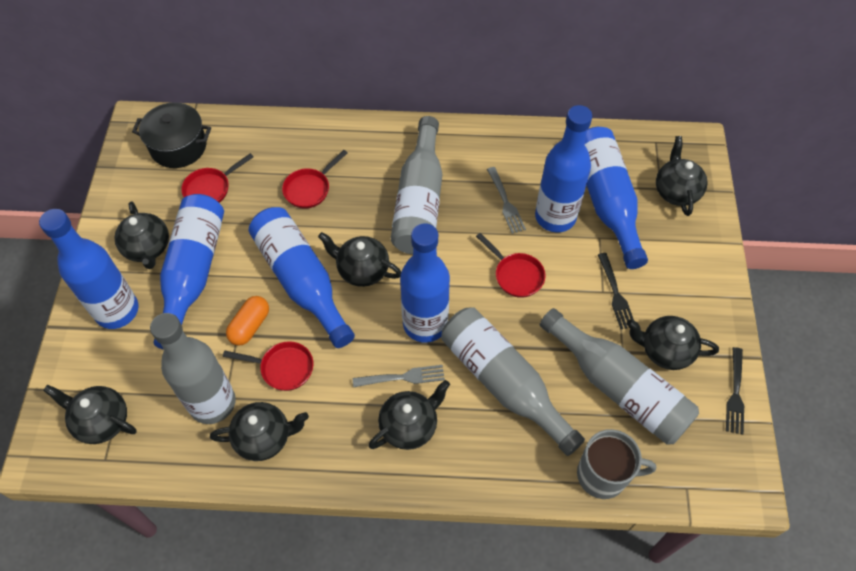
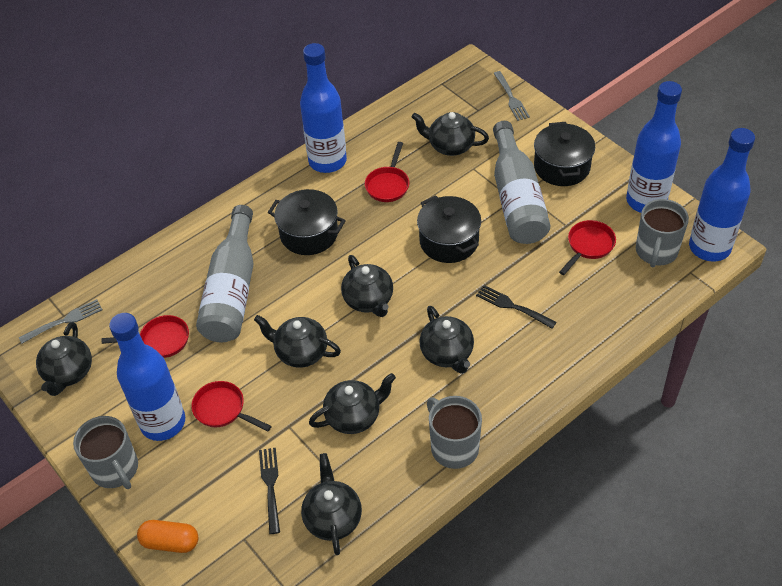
black pot: [132,102,211,168] = 1 -> [268,189,346,255] [417,195,481,263] [534,122,595,186] = 3
blue bottle: [39,209,139,329] [154,194,224,350] [249,207,355,348] [400,223,450,343] [535,105,592,232] [585,127,648,269] = 6 -> [109,313,185,441] [300,43,347,173] [626,81,682,213] [689,128,755,262] = 4
grey bottle: [150,313,236,424] [391,116,442,254] [441,308,585,456] [540,308,699,445] = 4 -> [196,205,254,342] [493,121,551,244] = 2
grey mug: [577,429,656,499] = 1 -> [73,416,138,489] [427,396,482,469] [636,199,689,267] = 3

